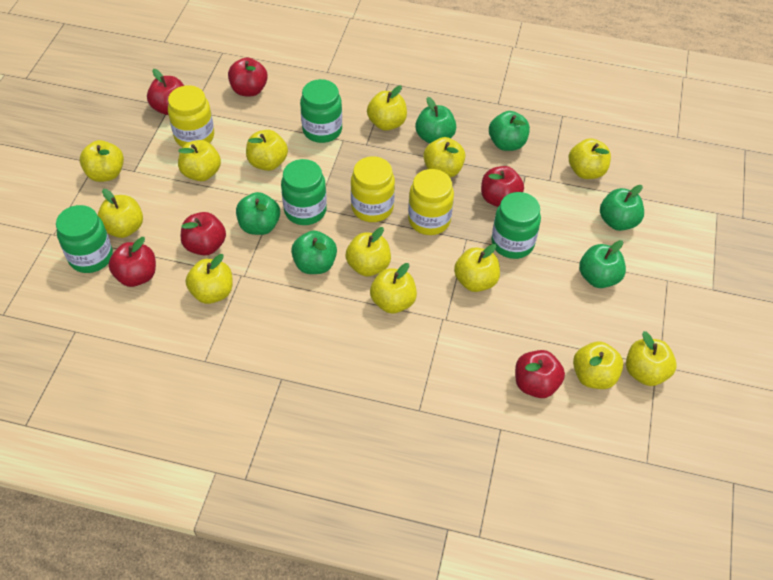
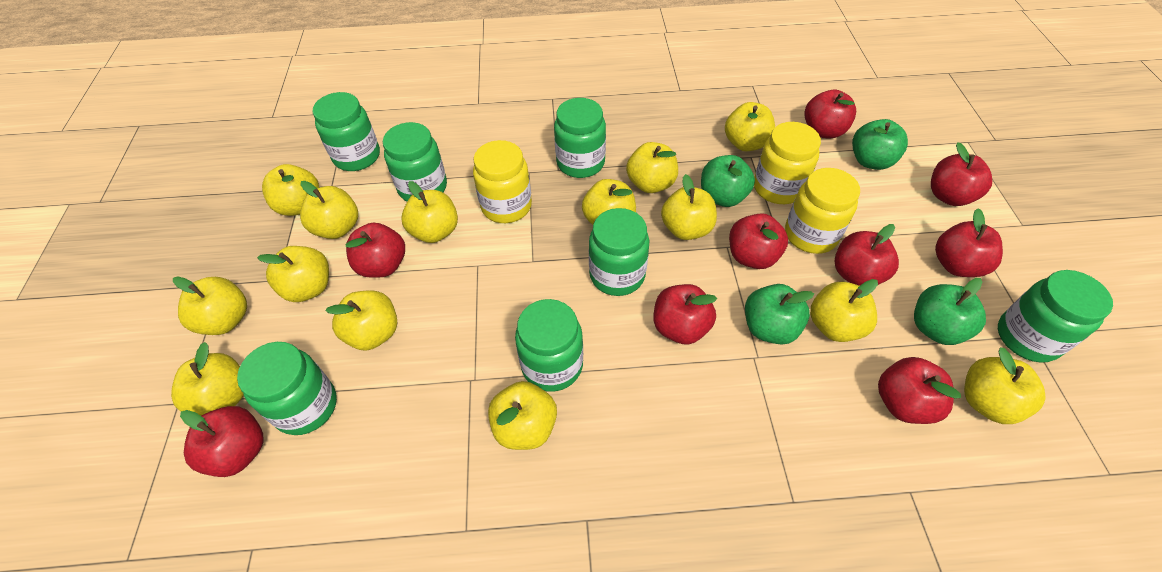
green apple: [236,192,280,235] [291,230,337,274] [415,97,456,144] [489,111,530,151] [579,240,626,288] [600,185,644,231] = 6 -> [701,155,755,207] [745,284,814,345] [852,119,908,170] [914,278,986,345] = 4
green jar: [56,205,113,273] [281,159,327,225] [300,79,342,143] [491,192,541,259] = 4 -> [237,342,337,435] [313,92,380,171] [383,122,447,201] [515,299,583,392] [554,98,606,178] [589,208,649,296] [998,270,1113,363] = 7
red apple: [108,237,156,287] [147,69,184,115] [181,212,226,256] [228,58,268,96] [481,166,524,207] [515,350,565,398] = 6 -> [180,406,263,477] [346,223,405,278] [654,284,717,345] [729,213,788,269] [804,89,856,138] [834,224,899,286] [878,357,961,424] [931,142,992,206] [935,208,1003,277] = 9
yellow apple: [80,140,124,182] [98,189,143,238] [178,140,221,181] [186,254,233,304] [246,130,288,171] [346,227,391,276] [367,85,407,131] [370,263,417,314] [423,137,465,177] [454,244,500,292] [568,138,611,179] [573,341,623,389] [626,331,677,386] = 13 -> [171,342,244,416] [173,277,247,335] [257,246,329,302] [262,164,319,216] [300,181,358,239] [325,290,397,351] [401,181,458,243] [488,381,557,450] [582,179,636,225] [626,142,678,193] [661,174,717,240] [725,102,775,151] [810,279,878,342] [964,347,1046,424] = 14

